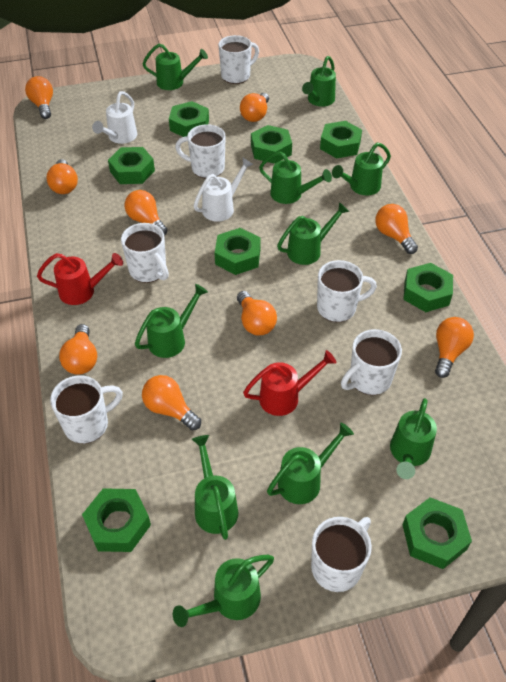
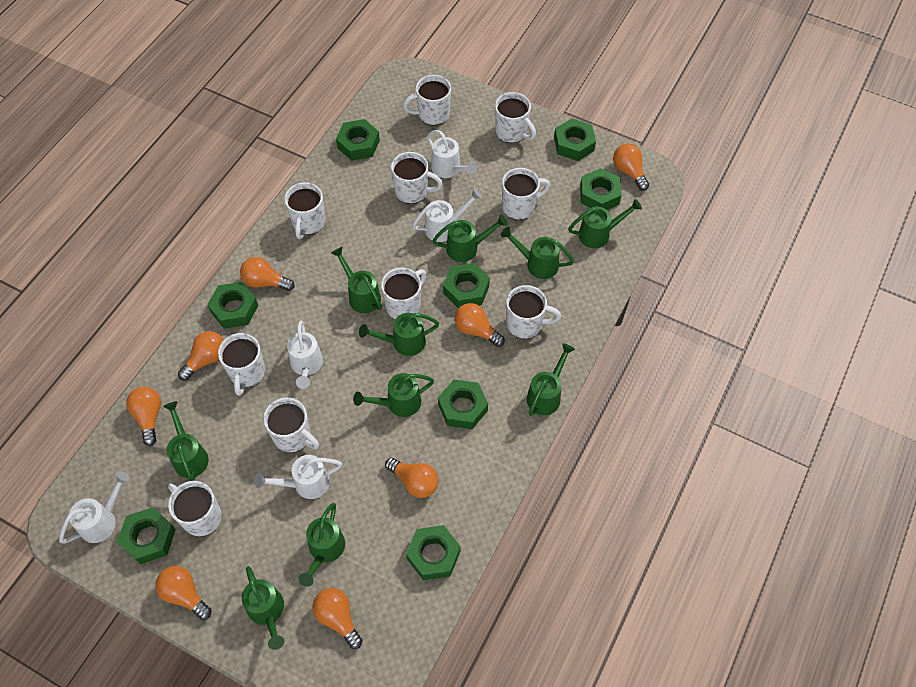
orange light bulb: [25,76,53,119] [47,159,78,194] [59,324,97,375] [125,190,168,236] [142,375,201,430] [237,291,277,336] [240,93,269,122] [375,204,418,254] [435,317,474,378] = 9 -> [126,387,161,446] [155,566,212,620] [178,331,224,381] [240,257,295,291] [313,588,363,649] [385,458,439,498] [455,303,505,347] [613,143,649,191] = 8
red watering can: [37,253,123,305] [243,350,336,416] = 2 -> none = 0
white mug: [50,375,123,444] [121,223,169,283] [175,124,226,178] [218,35,259,84] [311,517,372,592] [317,260,377,322] [341,329,402,395] = 7 -> [168,481,222,536] [218,333,265,396] [263,398,319,452] [284,182,325,239] [381,267,426,319] [391,152,443,204] [403,75,451,125] [495,92,536,143] [502,168,550,220] [506,285,561,339] = 10
white watering can: [92,91,137,144] [194,158,254,222] = 2 -> [59,471,130,544] [254,455,342,499] [287,321,323,389] [412,189,482,242] [427,130,477,178] = 5

